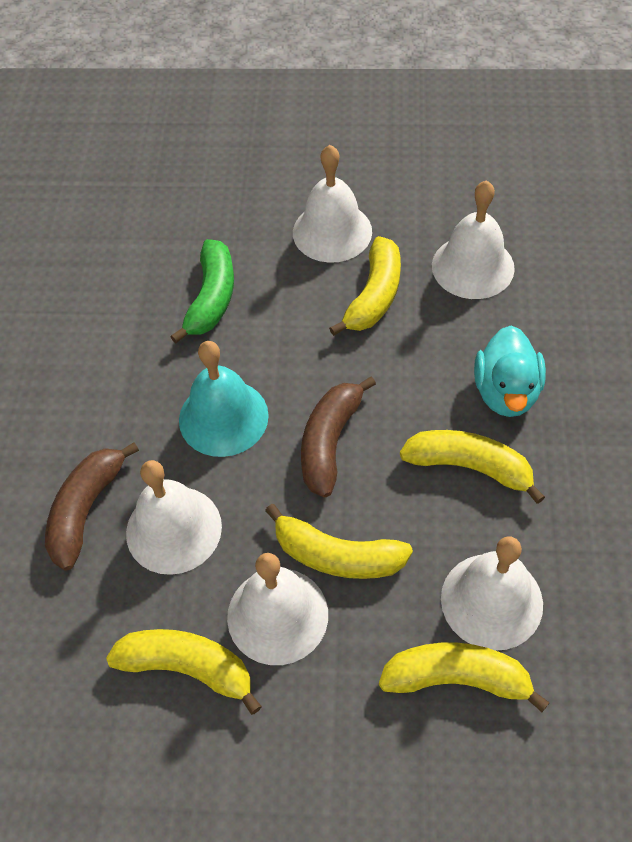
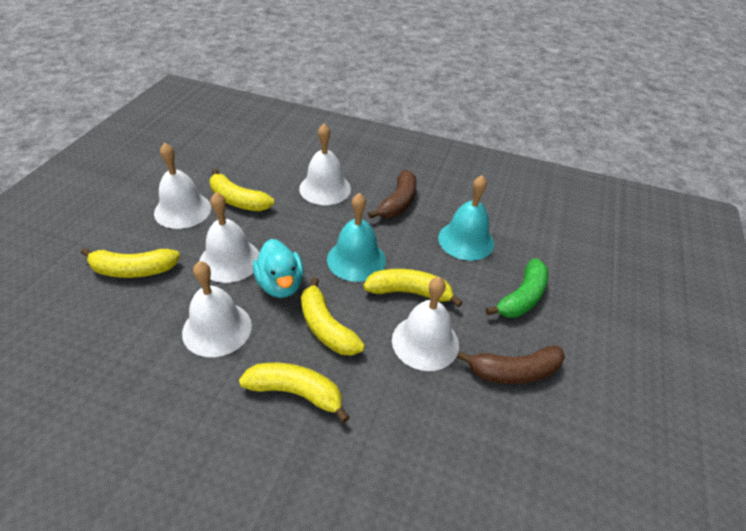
turquoise bell: [179,341,269,457] = 1 -> [327,193,386,282] [438,175,494,261] = 2

